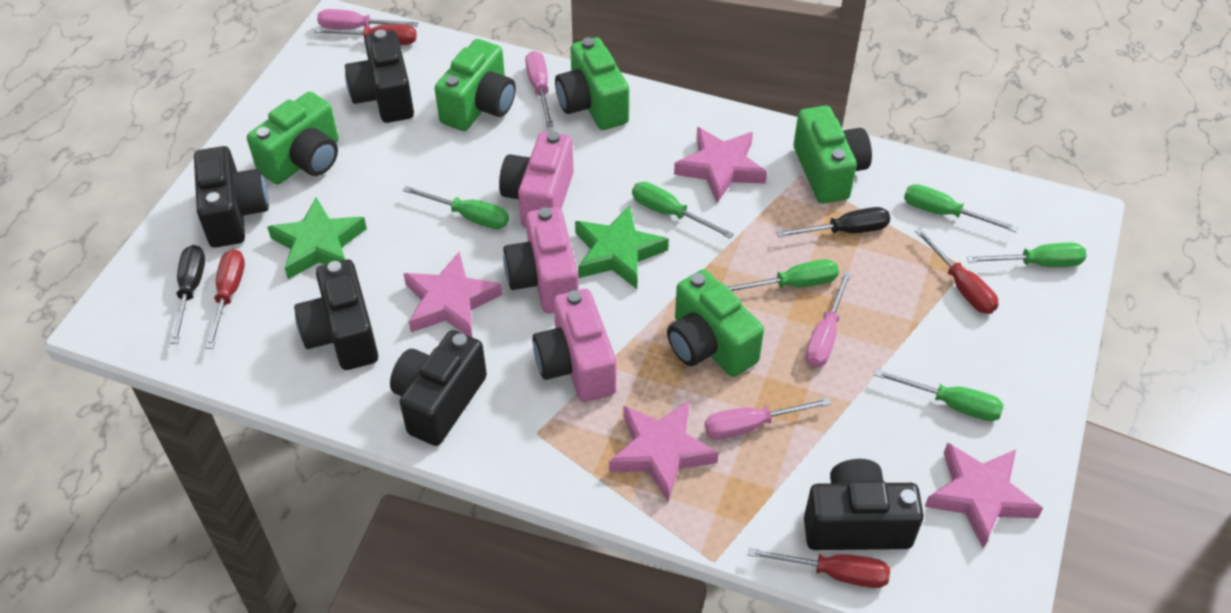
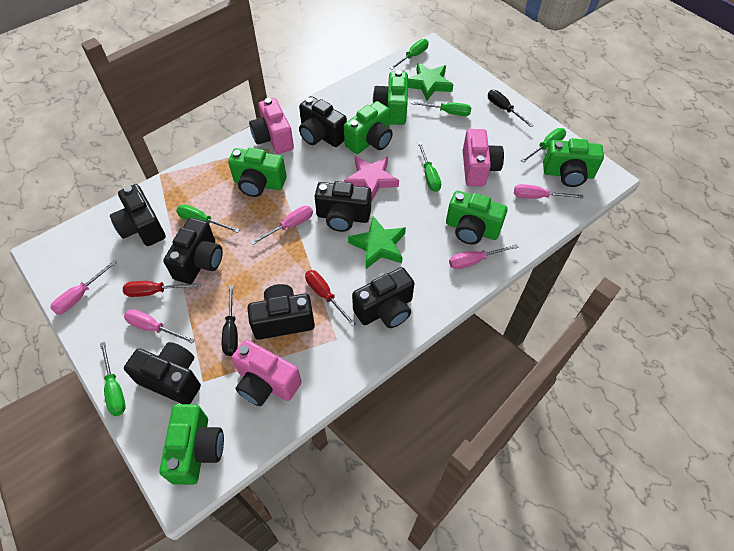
black camera: [194,146,269,248] [294,259,378,370] [345,30,414,123] [390,330,487,446] [804,459,924,550] = 5 -> [110,184,166,246] [124,342,201,404] [163,218,223,284] [247,284,315,340] [299,96,347,147] [314,181,371,232] [352,267,414,328] = 7
green camera: [247,92,339,184] [435,39,516,131] [555,37,629,130] [667,269,764,377] [794,106,872,204] = 5 -> [159,404,224,485] [228,148,287,197] [344,101,393,154] [373,70,408,125] [446,191,508,245] [543,138,604,187] = 6
pink screwdriver: [317,9,418,30] [525,51,553,127] [705,398,831,439] [806,271,851,367] = 4 -> [50,260,117,315] [124,309,195,344] [251,206,313,245] [449,244,519,269] [514,184,583,199] = 5
pink star: [403,252,502,337] [609,401,719,501] [674,127,767,203] [925,442,1043,549] = 4 -> [344,156,399,202] = 1
red screwdriver: [206,249,245,349] [315,24,417,45] [748,548,890,588] [915,228,999,314] = 4 -> [123,281,201,297] [305,270,356,326] = 2

